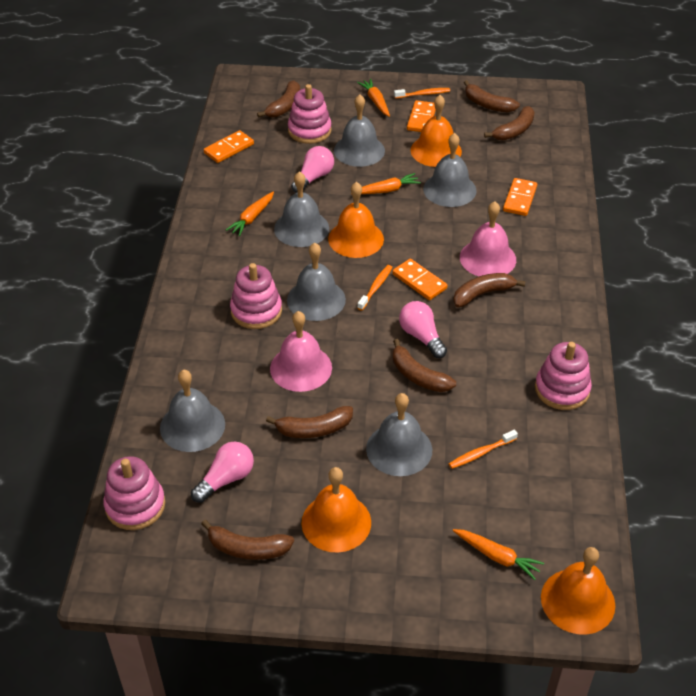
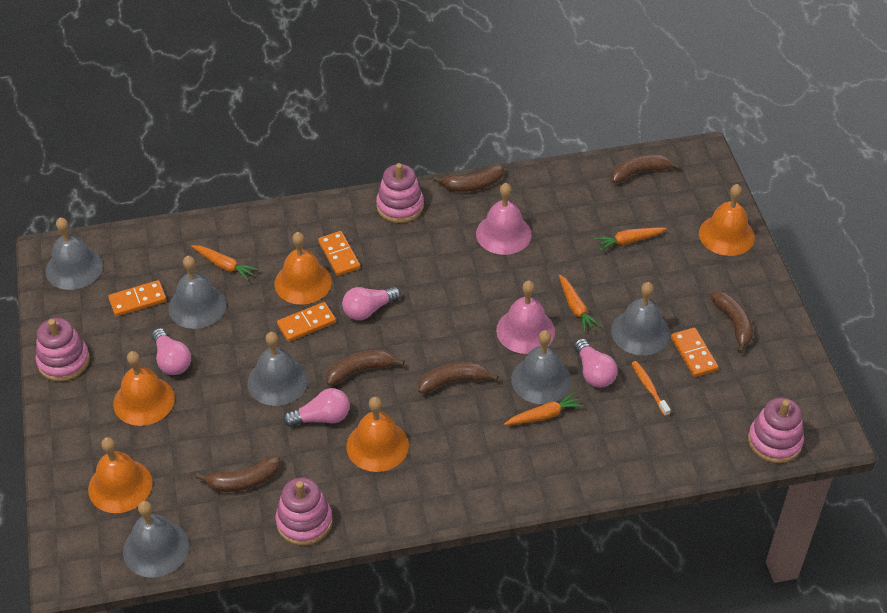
brown banana: [201,520,294,560] [257,80,300,118] [266,406,353,438] [392,339,456,392] [453,273,526,308] [464,80,520,113] [484,106,535,140] = 7 -> [195,455,280,492] [326,350,405,386] [418,362,498,394] [433,164,504,192] [611,155,680,183] [709,291,753,353] = 6
orange bell: [301,467,371,552] [328,182,384,258] [410,95,462,167] [541,547,615,635] = 4 -> [88,437,153,513] [113,351,175,426] [275,232,332,305] [346,397,409,472] [699,184,755,256] = 5
orange toothbrush: [358,265,392,311] [394,88,450,99] [449,430,518,469] = 3 -> [631,361,671,416] = 1
pink light bulb: [191,442,254,503] [291,146,334,193] [399,301,447,358] = 3 -> [152,328,191,375] [283,388,350,427] [342,287,401,320] [574,338,617,388] = 4

